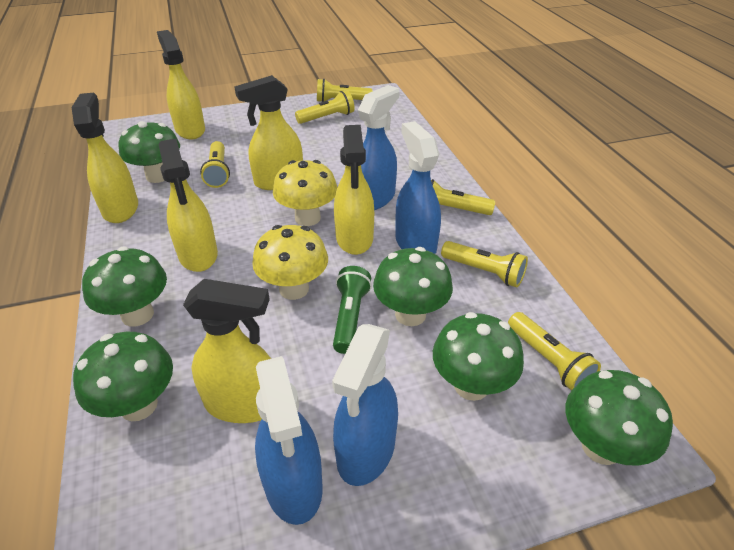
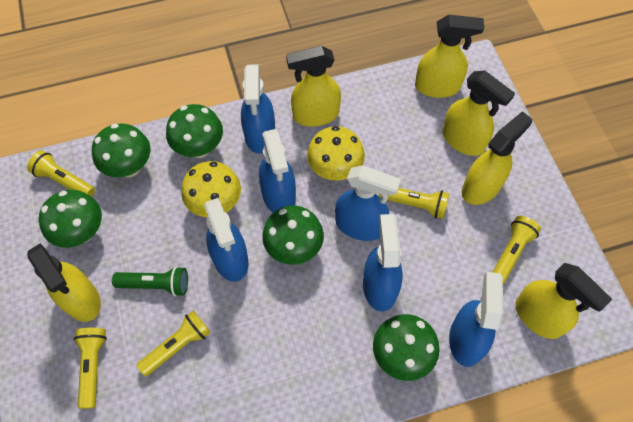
blue spray bottle: [255,356,323,525] [332,324,398,486] [358,85,399,210] [395,121,441,254] = 4 -> [204,198,249,282] [241,64,275,153] [259,129,296,213] [335,165,401,241] [363,214,403,312] [449,272,503,367] = 6
green mushroom: [73,332,173,421] [82,246,167,327] [119,121,180,183] [373,247,453,326] [433,312,524,401] [565,370,673,466] = 6 -> [39,190,102,248] [92,123,151,177] [166,104,223,158] [262,206,324,265] [373,314,440,381] = 5
yellow flashlight: [200,141,230,188] [295,90,355,124] [317,79,372,102] [431,179,495,215] [441,241,528,287] [508,312,601,391] = 6 -> [27,150,95,197] [74,328,107,409] [137,311,211,376] [378,188,449,219] [493,216,541,284] = 5

